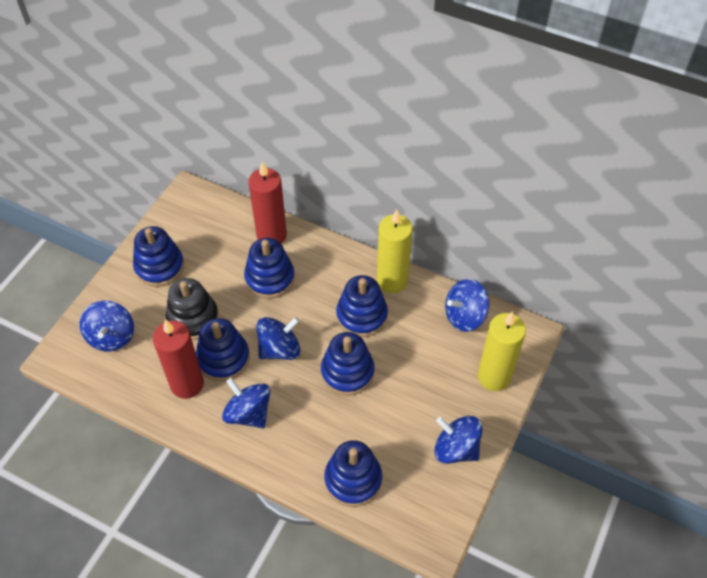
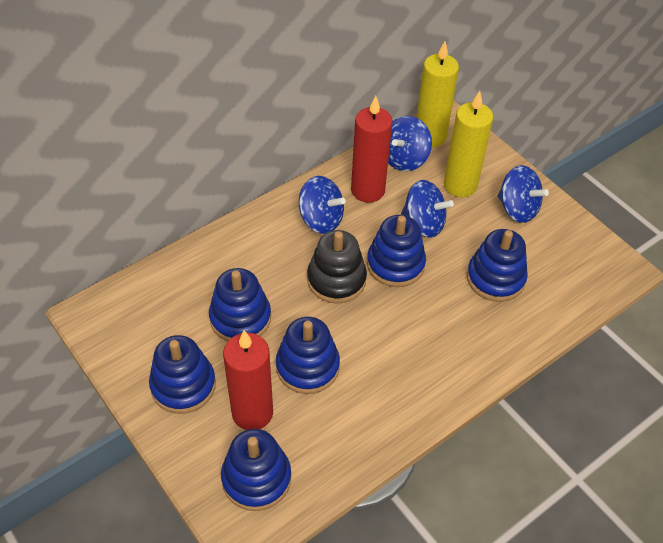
blue spinning top: [80,300,134,352] [222,378,271,428] [256,317,300,360] [434,416,483,464] [445,279,489,332] = 5 -> [299,176,346,234] [388,116,432,171] [401,180,454,238] [498,165,549,223] = 4

